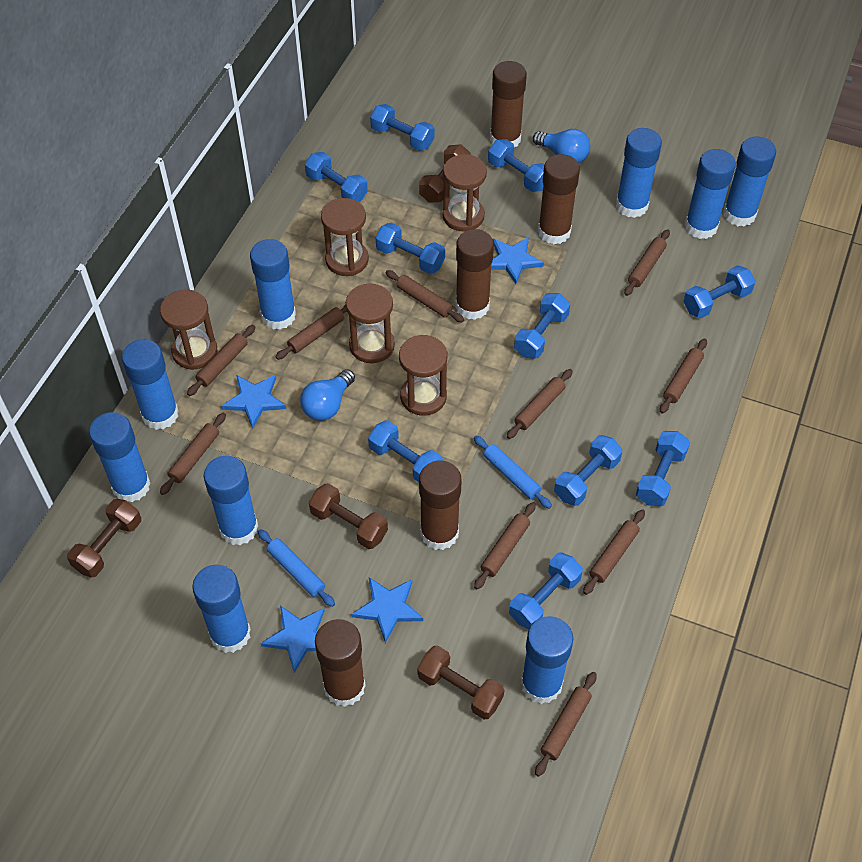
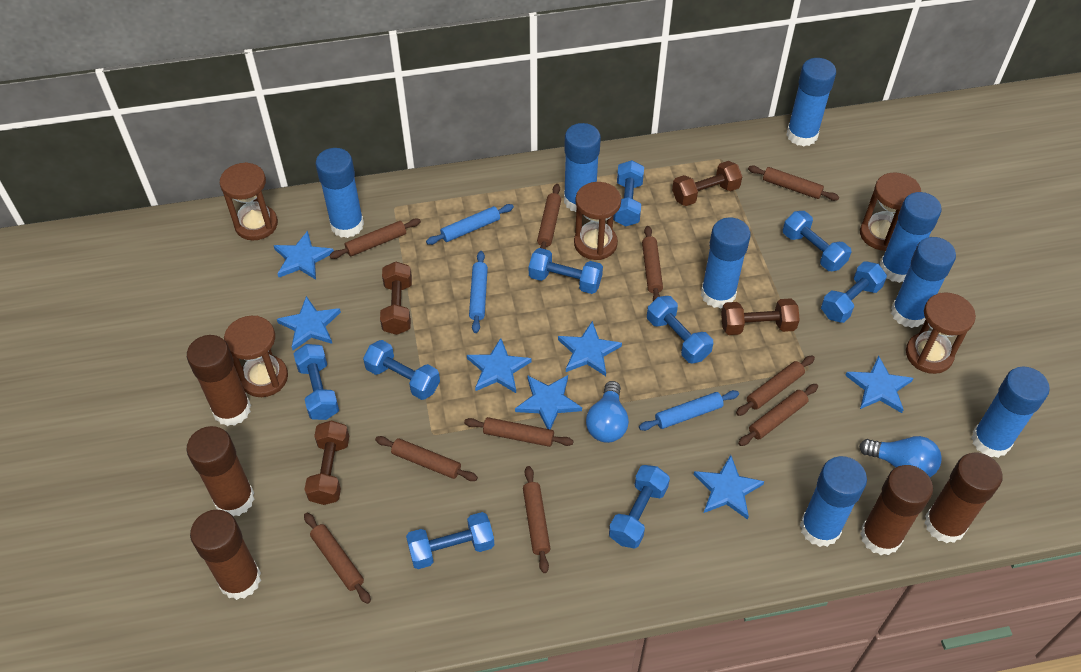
blue dumbbell: [305,152,368,202] [368,420,443,482] [370,104,435,151] [376,223,445,274] [488,139,545,192] [509,552,583,629] [514,293,570,359] [554,435,622,506] [636,431,690,506] [683,265,755,318] = 10 -> [294,344,339,420] [363,340,440,400] [406,512,494,569] [529,248,603,294] [609,465,670,549] [613,160,644,226] [647,296,713,363] [783,211,851,271] [821,261,887,323] = 9
blue glue stick: [89,412,151,502] [122,339,179,430] [192,565,251,653] [204,456,258,545] [250,239,296,330] [521,616,573,704] [616,128,662,218] [685,149,736,239] [723,137,776,226] = 9 -> [316,148,364,238] [564,123,601,212] [701,217,751,308] [786,58,836,147] [800,456,867,547] [880,192,941,283] [891,237,956,328] [971,367,1050,458] = 8
blue rolling pin: [258,529,335,607] [474,436,552,509] = 2 -> [426,204,514,245] [469,251,488,333] [639,390,739,431] = 3
blue star: [221,375,286,429] [261,605,325,673] [351,577,423,643] [491,237,544,284] = 4 -> [273,231,334,280] [277,296,341,350] [467,338,531,393] [515,375,582,430] [558,321,622,376] [693,455,764,520] [845,356,913,413] = 7

